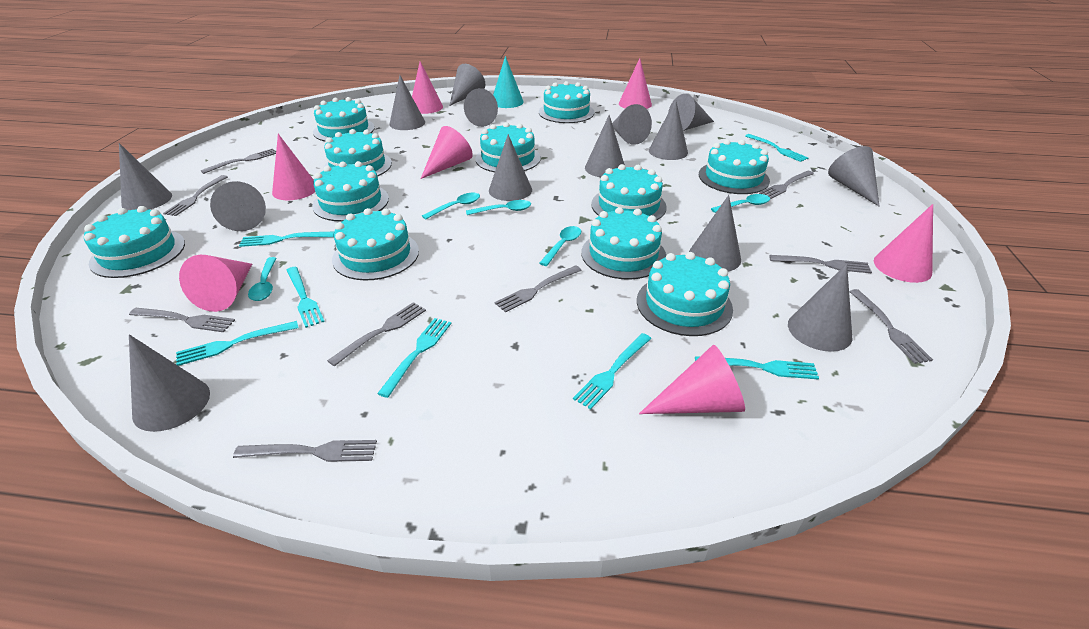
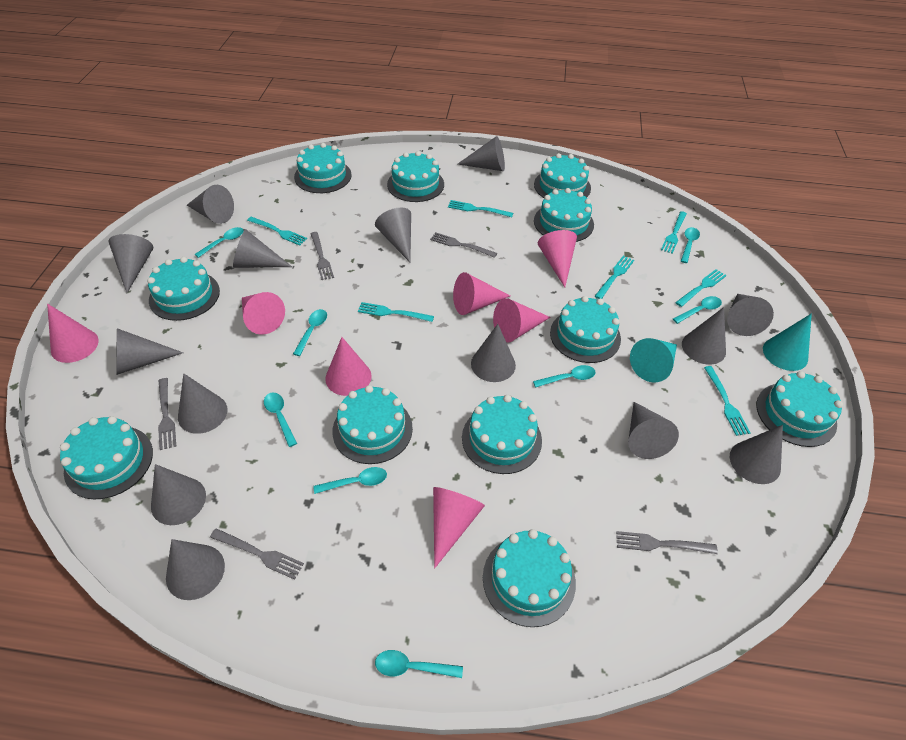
grey fork: [129,308,235,332] [163,175,228,216] [201,149,276,174] [233,440,377,462] [327,302,426,366] [495,265,582,313] [759,171,814,199] [769,255,872,273] [849,289,933,364] = 9 -> [158,378,176,450] [210,528,304,580] [310,232,334,280] [430,232,497,258] [616,531,718,554] = 5
turquoise cone: [493,56,524,108] = 1 -> [630,338,677,382] [763,313,812,371] = 2
turquoise spoon: [248,257,277,301] [422,193,480,219] [466,200,531,215] [539,226,581,266] [711,194,770,213] = 5 -> [195,227,243,258] [264,392,297,447] [293,309,327,356] [313,467,387,494] [375,650,463,678] [533,365,596,388] [673,296,722,324] [681,227,700,263] = 8

